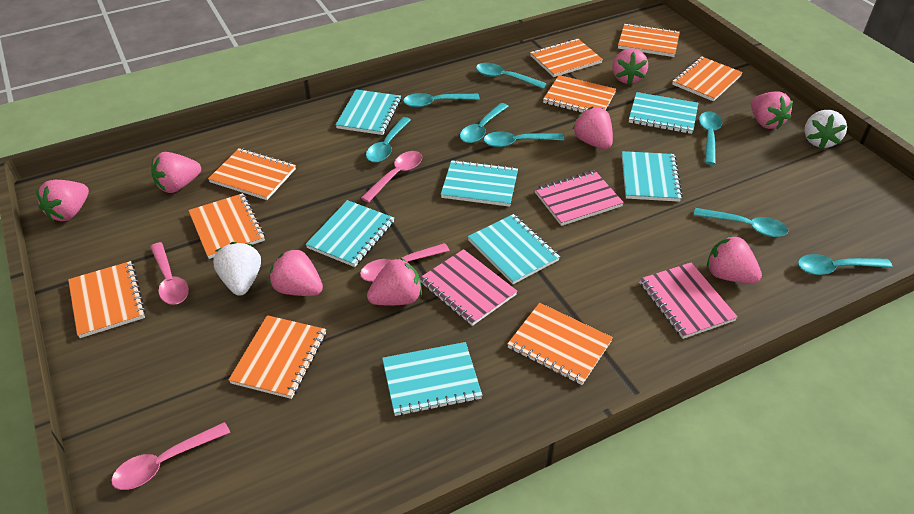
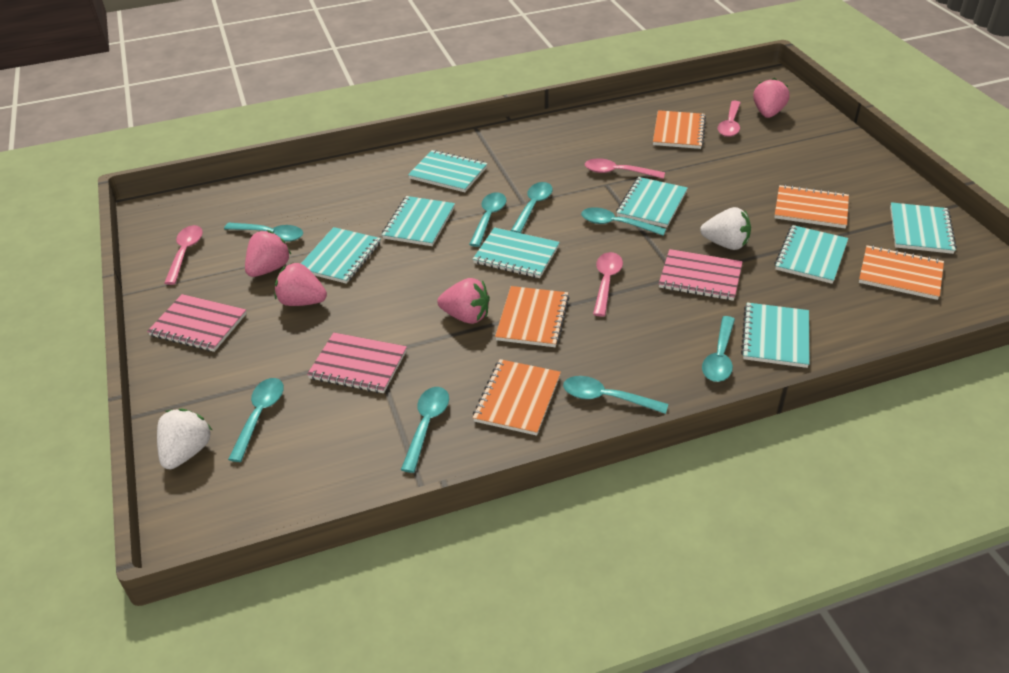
orange notebook: [68,261,146,338] [188,193,265,259] [208,148,296,200] [229,315,326,399] [507,303,613,385] [530,38,603,77] [543,75,616,113] [618,23,680,57] [672,56,743,101] = 9 -> [473,359,561,436] [495,286,570,347] [653,110,706,149] [775,185,849,228] [859,245,944,300] = 5
pink strawberry: [36,180,89,222] [151,152,201,193] [269,248,323,296] [367,258,422,306] [572,106,613,149] [612,48,648,85] [707,235,762,283] [751,91,793,130] = 8 -> [245,230,291,277] [275,263,327,306] [437,278,490,324] [753,78,790,118] = 4
turquoise notebook: [306,200,394,267] [336,89,401,135] [382,342,482,416] [441,160,518,207] [468,214,560,284] [622,151,683,202] [629,92,698,134] = 7 -> [301,227,381,284] [382,196,455,246] [408,150,488,192] [473,227,560,278] [616,177,688,228] [741,303,809,368] [775,225,848,284] [890,202,957,254] = 8

